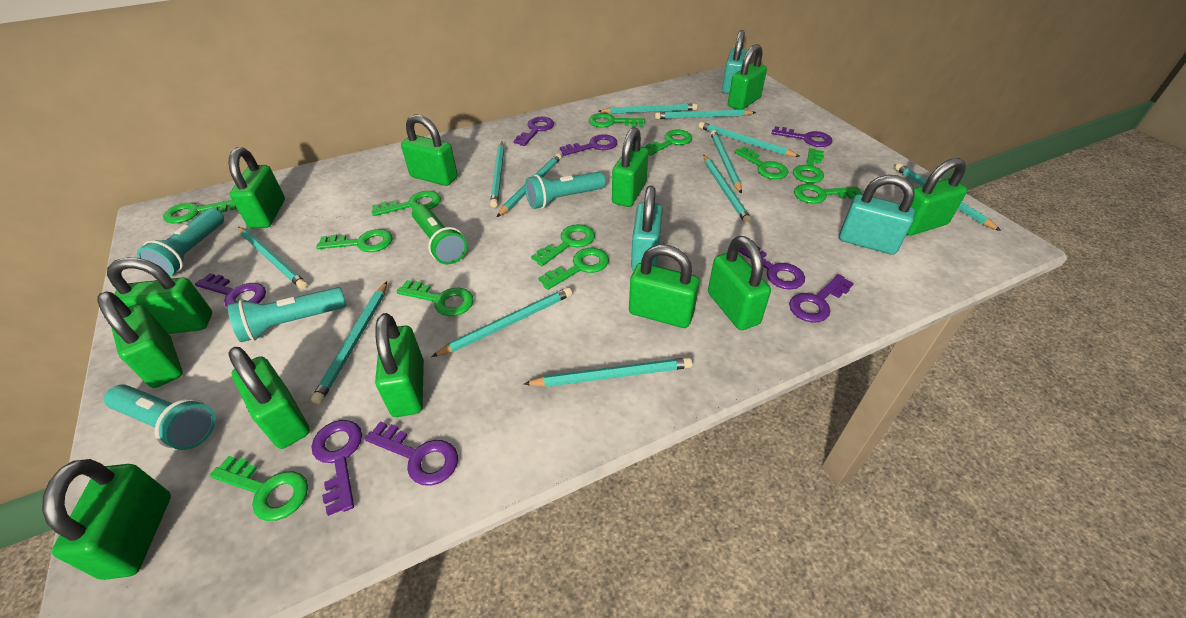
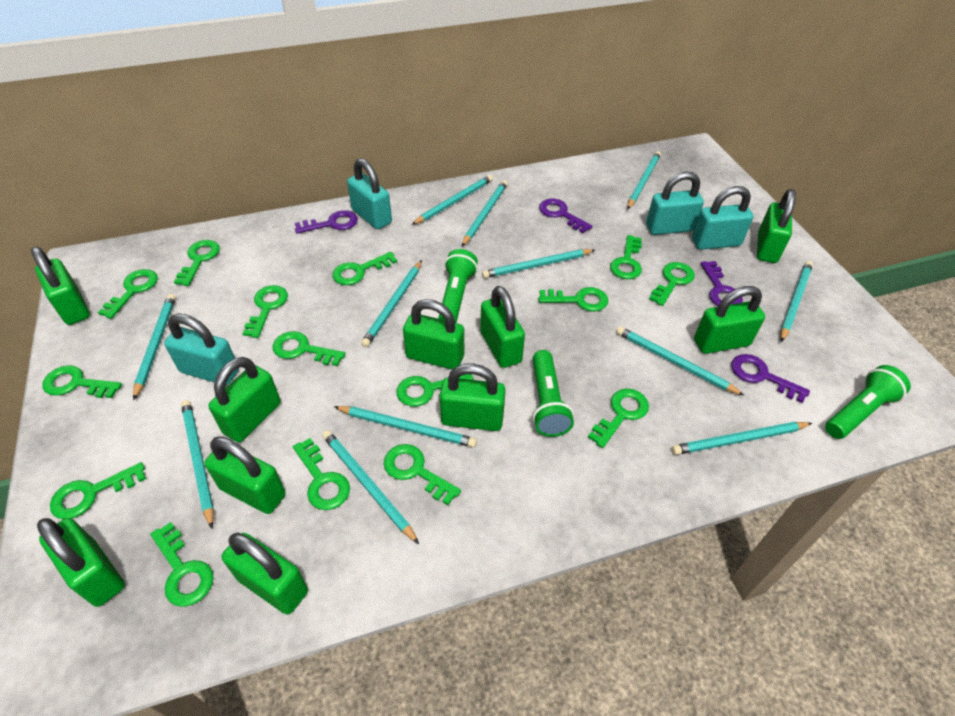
green flashlight: [412,204,467,264] = 1 -> [438,249,478,323] [533,350,574,437] [825,365,911,439] = 3
green key: [163,200,237,223] [210,456,308,521] [316,229,392,252] [372,191,441,216] [396,280,474,316] [531,224,595,266] [538,248,609,290] [589,113,645,128] [644,129,692,156] [735,147,788,179] [793,148,824,183] [794,184,862,204] = 12 -> [43,365,122,398] [50,462,146,519] [98,269,158,319] [150,522,214,607] [174,240,220,286] [242,285,288,338] [273,331,345,366] [293,438,350,510] [332,252,397,285] [384,444,461,505] [396,374,473,407] [538,287,608,311] [588,388,649,448] [610,235,642,279] [649,262,695,306] = 15
green padlock: [42,459,171,580] [97,292,183,388] [107,258,212,334] [228,347,310,449] [229,147,285,228] [375,313,424,417] [401,115,458,186] [612,127,649,207] [629,245,699,328] [708,236,771,330] [728,44,767,110] [907,158,967,236] = 12 -> [31,246,90,325] [37,518,125,607] [204,437,286,514] [208,357,281,442] [221,533,308,615] [403,299,464,370] [440,363,506,431] [480,286,525,368] [694,286,765,354] [757,189,796,263] = 10
purple key: [195,273,266,308] [311,420,362,516] [364,421,458,486] [514,117,554,146] [560,134,617,156] [739,246,805,290] [771,126,833,147] [789,274,854,323] = 8 -> [295,210,358,234] [539,199,593,233] [701,261,743,306] [731,354,810,403] = 4
turquoise flashlight: [104,384,216,450] [137,208,224,276] [228,287,346,342] [525,172,606,209] = 4 -> none = 0
turquoise padlock: [631,186,663,271] [722,30,747,94] [839,175,915,255] = 3 -> [164,314,239,385] [347,158,392,229] [646,172,704,235] [692,186,753,250] = 4

